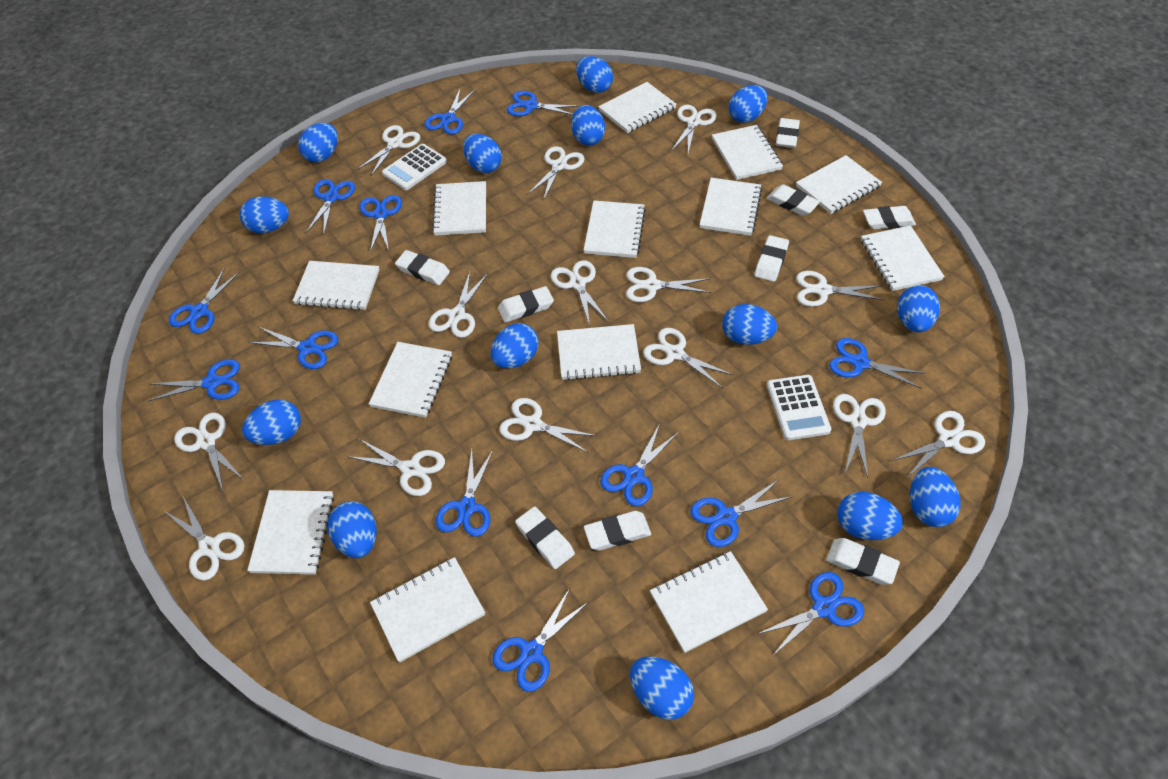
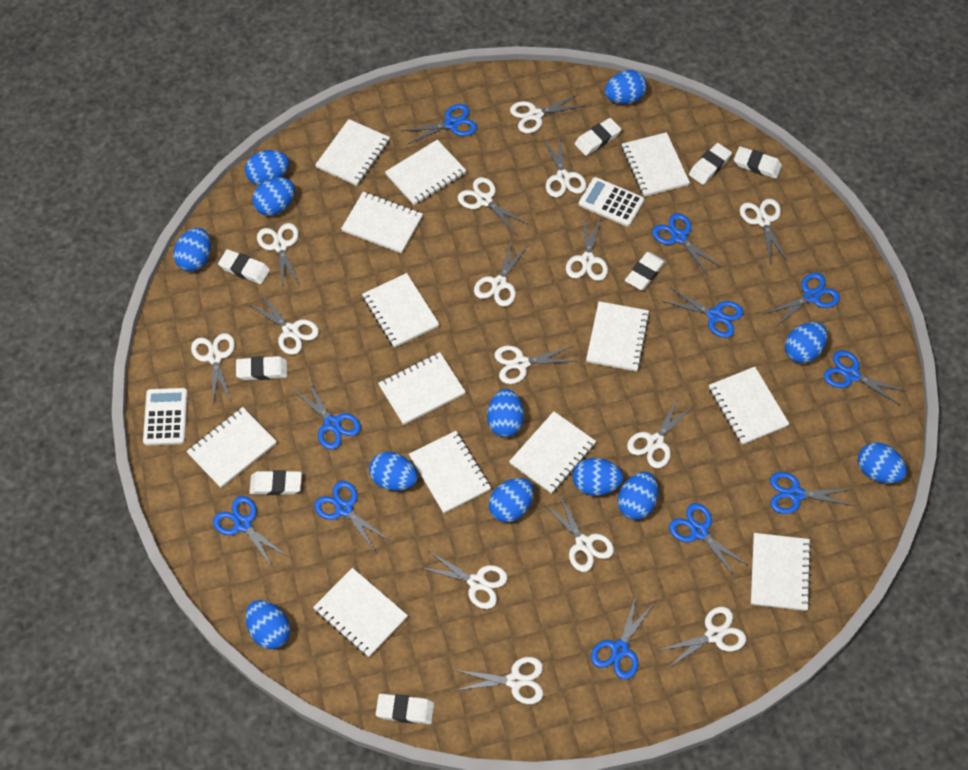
blue egg: [240,197,289,233] [242,399,301,445] [298,123,338,163] [328,501,377,558] [463,134,502,173] [491,323,538,368] [571,105,605,146] [576,56,613,93] [630,656,694,720] [722,304,777,345] [729,85,767,123] [837,492,903,540] [897,285,940,332] [910,467,960,527] = 14 -> [173,228,211,271] [245,150,289,186] [246,600,290,649] [252,177,295,216] [369,452,418,491] [487,389,524,437] [489,478,534,522] [573,458,624,496] [605,70,647,104] [618,472,658,520] [785,322,828,363] [858,442,907,483] = 12
blue scissors: [147,359,240,402] [169,268,240,334] [249,327,338,369] [306,179,355,233] [359,195,402,252] [424,87,475,135] [436,450,493,537] [492,588,589,692] [507,91,579,116] [600,423,679,506] [690,480,792,547] [758,572,864,655] [829,338,926,389] = 13 -> [213,496,288,569] [292,380,361,450] [314,481,389,553] [402,104,477,144] [591,596,654,679] [652,213,721,276] [662,287,743,338] [669,503,749,578] [764,272,840,327] [770,472,854,514] [823,350,906,405] = 11
white eraser: [395,250,450,285] [498,286,554,323] [515,506,575,569] [584,511,651,551] [754,235,789,282] [766,184,820,216] [776,118,800,148] [826,538,900,585] [863,206,916,229] = 9 -> [218,249,270,284] [236,356,287,380] [249,470,302,495] [376,694,434,725] [575,118,621,156] [625,252,666,290] [689,143,732,185] [734,146,782,179] = 8
white scissors: [163,496,244,581] [174,412,244,491] [347,438,445,496] [357,125,420,176] [428,272,488,338] [499,398,597,452] [527,146,585,201] [551,260,608,326] [626,267,711,302] [643,328,733,389] [671,105,717,153] [796,271,884,307] [833,394,886,478] [891,411,985,478] = 14 -> [191,333,235,402] [248,293,319,355] [257,223,300,289] [419,551,507,609] [454,657,543,704] [458,177,527,234] [474,240,528,306] [494,345,577,384] [510,94,585,133] [543,138,586,197] [543,493,614,572] [566,218,608,281] [627,397,693,468] [657,607,746,668] [740,199,788,264] = 15

